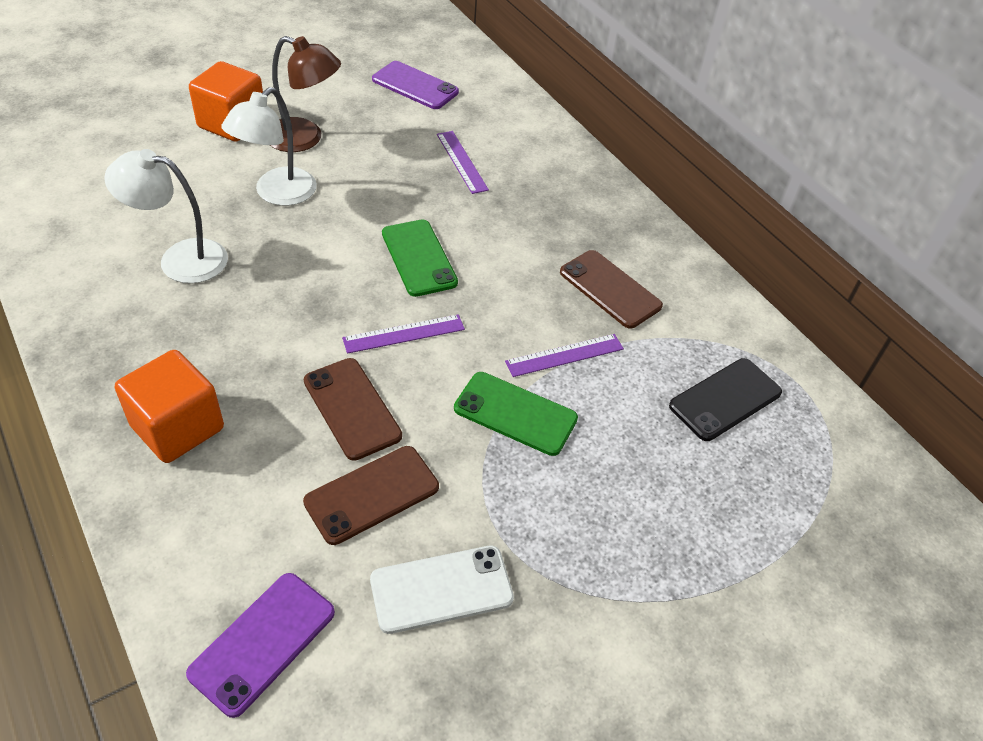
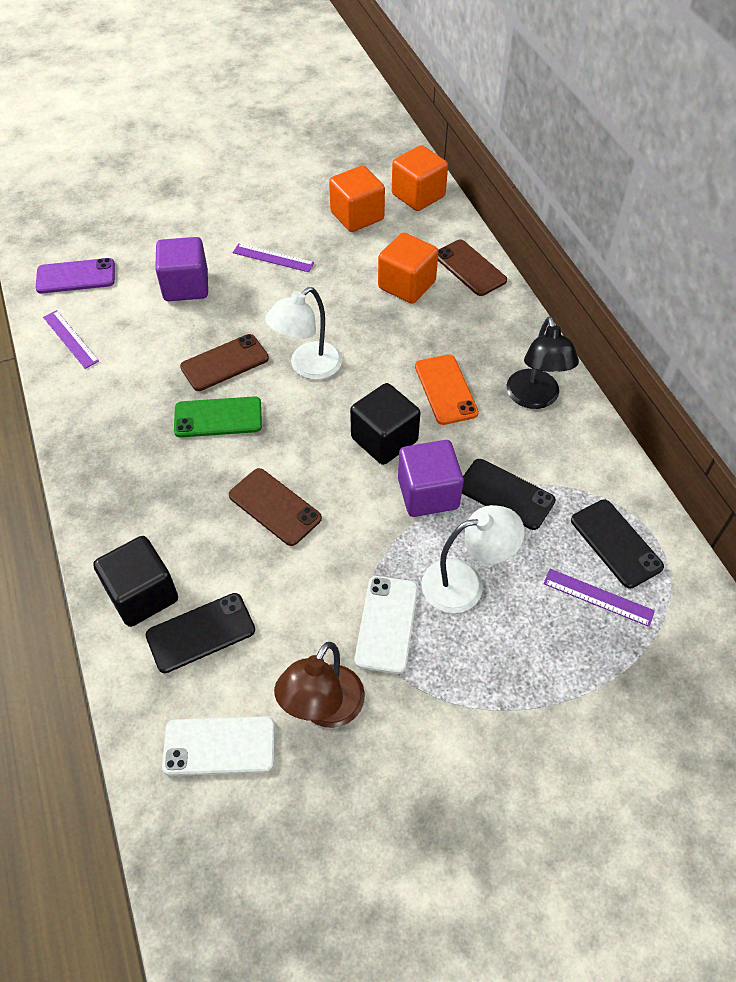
black cube: none = 0 -> [93,536,178,627] [350,383,420,465] = 2
black lamp: none = 0 -> [507,316,579,409] = 1
black phone: [669,358,782,441] = 1 -> [145,593,255,673] [462,459,556,530] [571,500,664,589] = 3
green phone: [382,219,458,297] [454,372,578,456] = 2 -> [174,396,262,437] = 1
orange cube: [115,350,224,463] [189,61,263,142] = 2 -> [329,166,385,232] [378,232,438,304] [392,145,448,211] = 3
orange phone: none = 0 -> [415,354,479,425] = 1
purple cube: none = 0 -> [155,237,208,301] [398,440,464,517] = 2
purple phone: [186,573,335,718] [372,61,459,109] = 2 -> [35,258,115,293] = 1
white phone: [370,546,514,634] = 1 -> [162,716,275,776] [355,576,418,674] = 2

